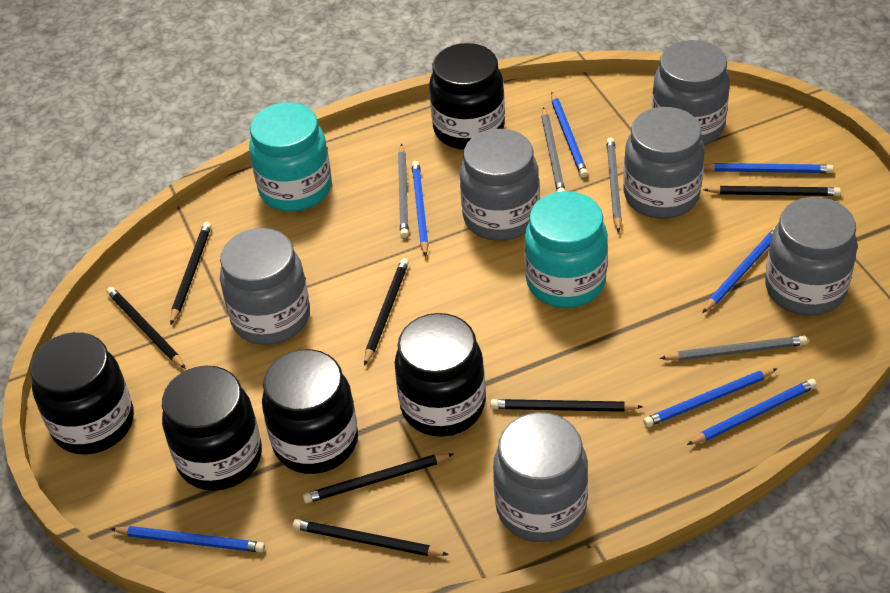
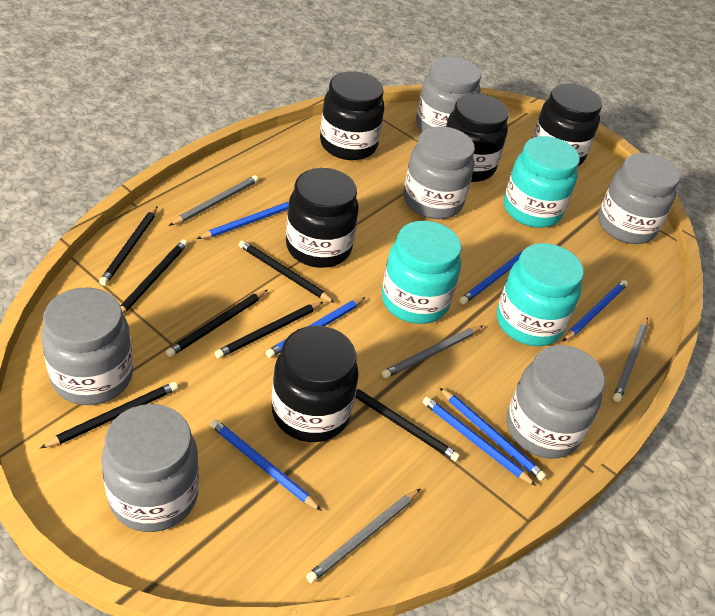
turquoise jar: [249,102,332,212] [524,191,608,308] = 2 -> [382,221,461,324] [497,243,584,346] [504,136,580,228] = 3

